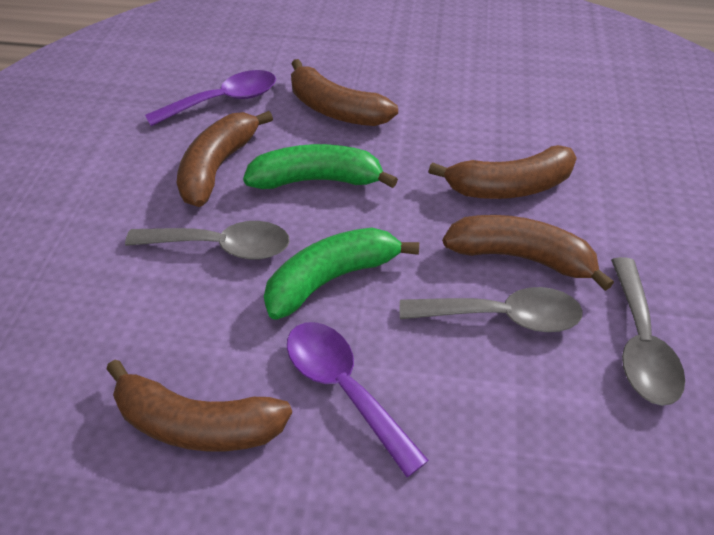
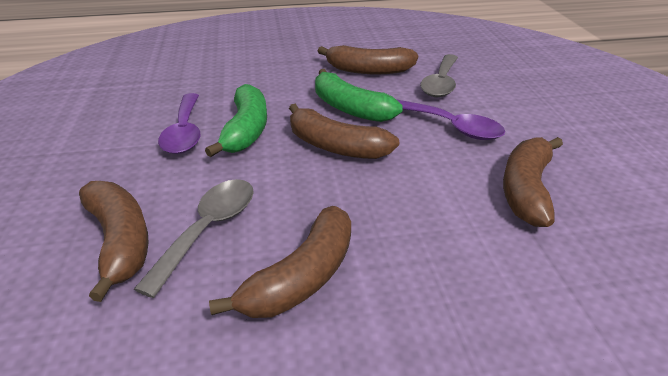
grey spoon: [125,221,290,260] [400,287,583,332] [611,257,685,406] = 3 -> [134,179,254,298] [420,54,458,97] = 2

